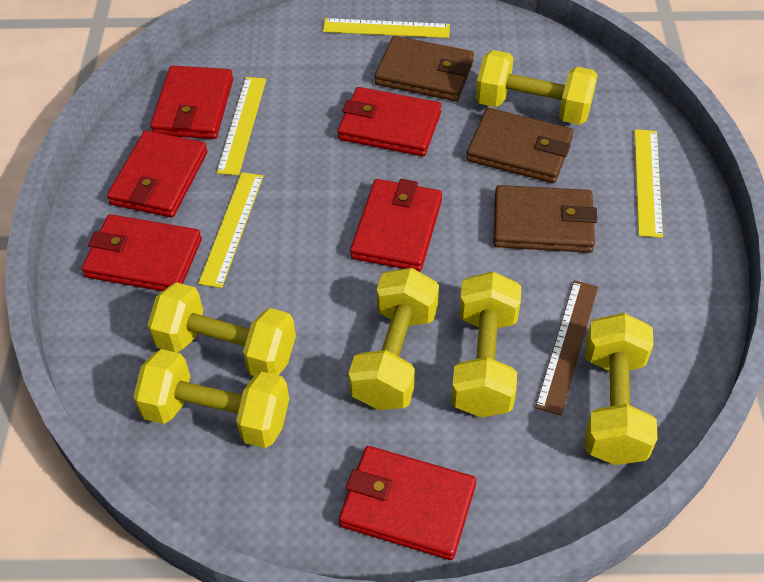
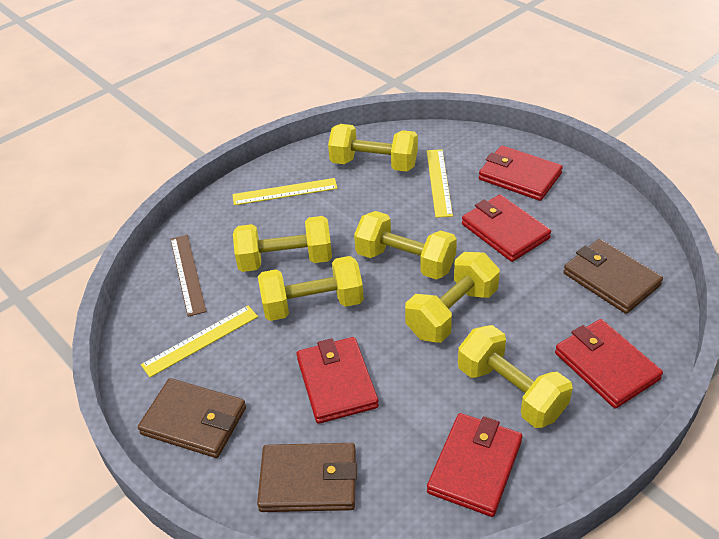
red wallet: [82,214,202,291] [107,131,207,217] [150,65,233,139] [338,87,441,156] [339,446,476,560] [350,179,442,272] = 6 -> [297,337,379,424] [427,413,522,517] [462,194,551,262] [479,146,563,201] [555,319,663,409] = 5
yellow ruler: [198,172,263,288] [217,77,266,175] [323,18,450,38] [634,129,663,238] = 4 -> [141,306,258,377] [232,178,338,205] [427,149,453,218] = 3

